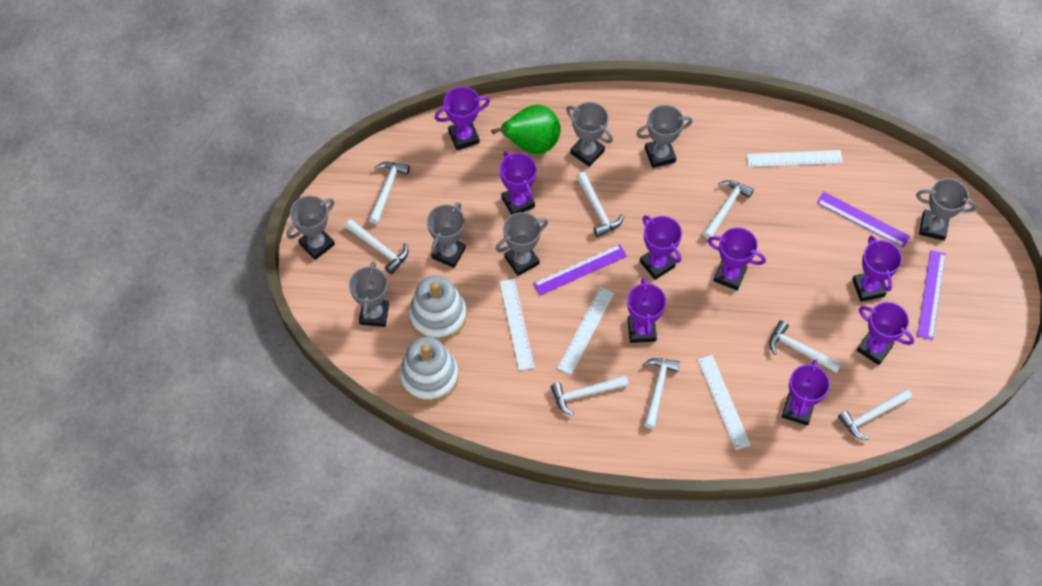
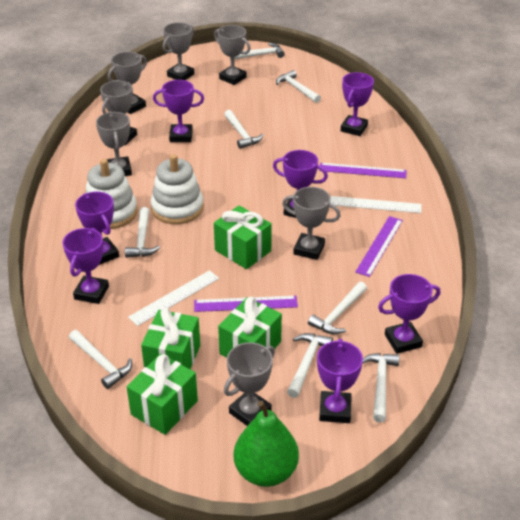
green gift: none = 0 -> [127,354,198,435] [141,308,200,369] [214,205,272,269] [218,297,282,358] = 4
purple trophy: [434,87,490,150] [500,151,537,215] [627,278,666,343] [640,215,682,280] [708,227,766,290] [782,359,830,426] [852,236,902,302] [857,302,914,365] = 8 -> [62,228,109,304] [75,192,119,265] [153,80,204,142] [273,150,328,218] [317,338,363,423] [341,72,374,136] [378,274,440,354] = 7
white ruler: [500,279,535,371] [557,287,614,375] [698,355,751,450] [747,150,843,167] = 4 -> [128,270,219,326] [330,196,422,213] = 2

